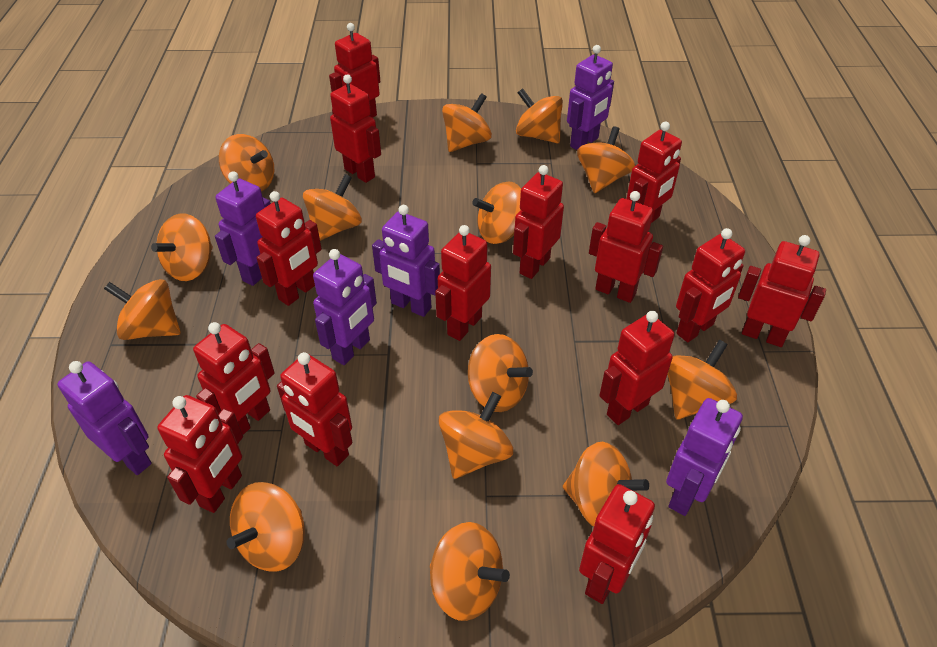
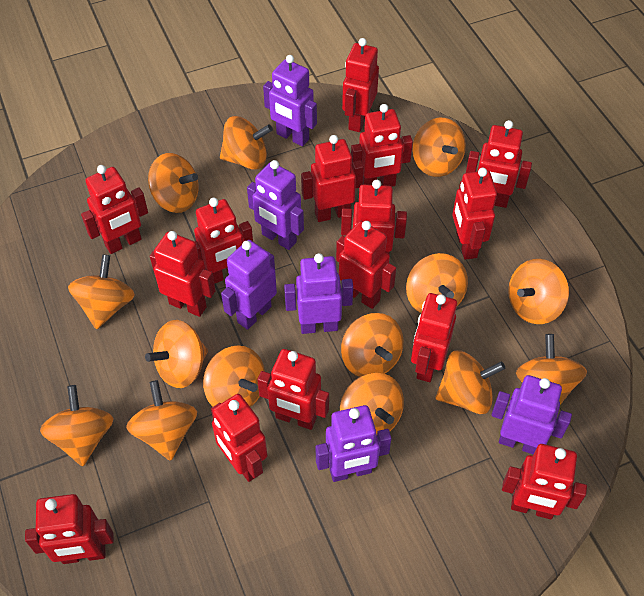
red robot: [157,395,243,513] [193,322,275,435] [256,191,322,306] [277,352,353,466] [329,23,380,118] [330,74,381,183] [435,225,491,341] [513,165,564,279] [579,484,655,604] [589,191,663,303] [599,311,674,425] [626,122,682,223] [676,228,745,342] [738,235,826,347] = 14 -> [25,494,114,564] [81,165,148,254] [150,231,216,317] [194,198,253,284] [211,394,267,482] [257,349,329,430] [301,135,364,222] [336,221,396,309] [341,180,407,254] [342,38,379,132] [351,104,413,187] [411,293,457,382] [452,168,497,260] [466,120,532,208] [502,444,587,519] = 15

